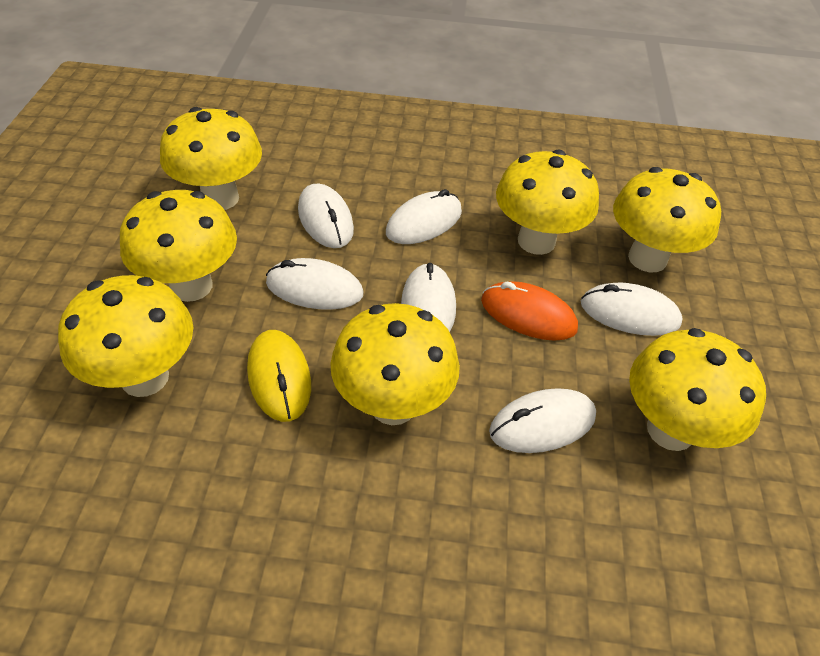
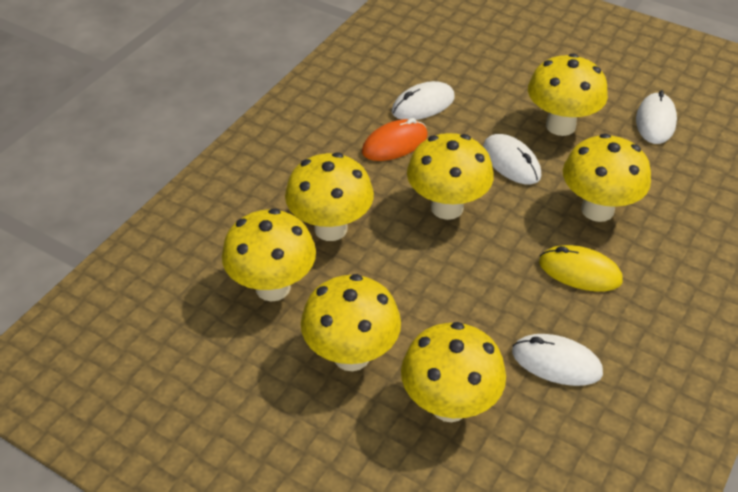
white mouse: [266,258,363,310] [298,184,354,248] [386,189,462,244] [401,263,456,332] [489,388,596,453] [581,282,682,336] = 6 -> [392,81,455,120] [483,134,541,185] [512,334,603,386] [636,90,677,144] = 4

